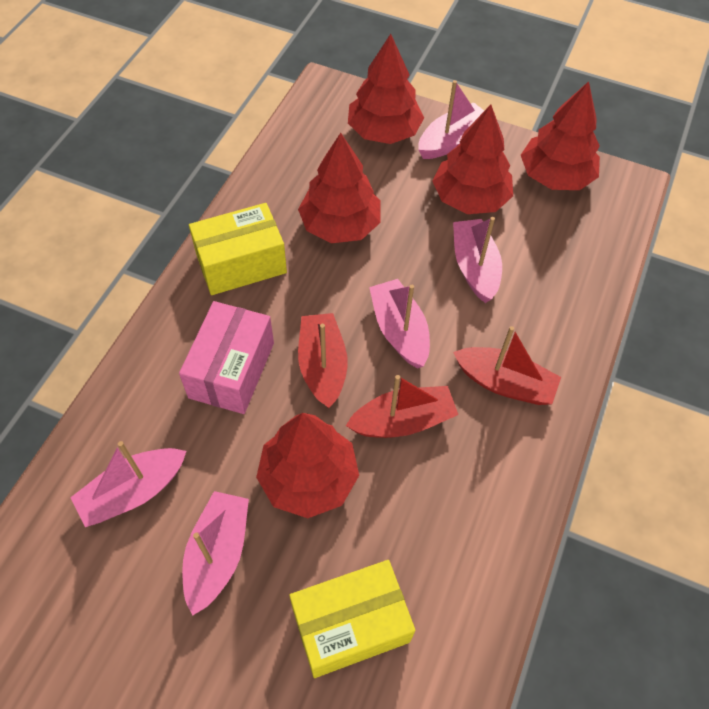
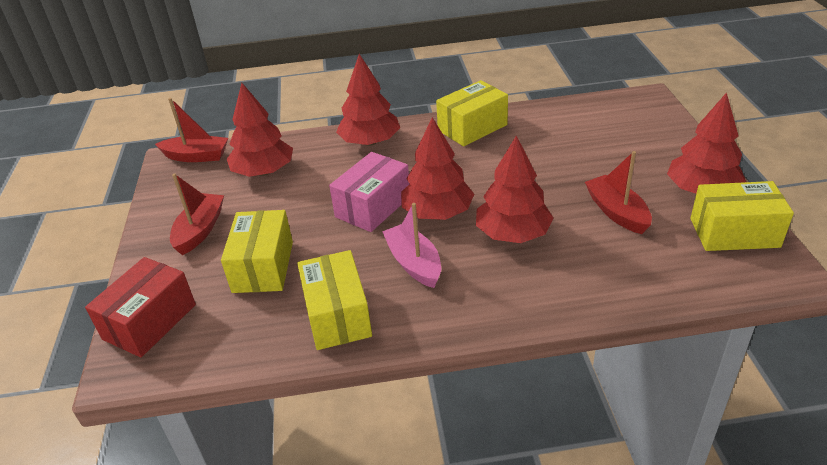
pink boat: [70,441,186,527] [182,491,249,616] [369,279,430,368] [418,80,484,159] [453,217,502,303] = 5 -> [382,203,441,288] = 1
red box: none = 0 -> [85,257,196,358] = 1
yellow box: [189,203,287,295] [289,560,416,678] = 2 -> [221,210,293,293] [297,250,372,350] [436,80,508,146] [690,181,794,251] = 4

